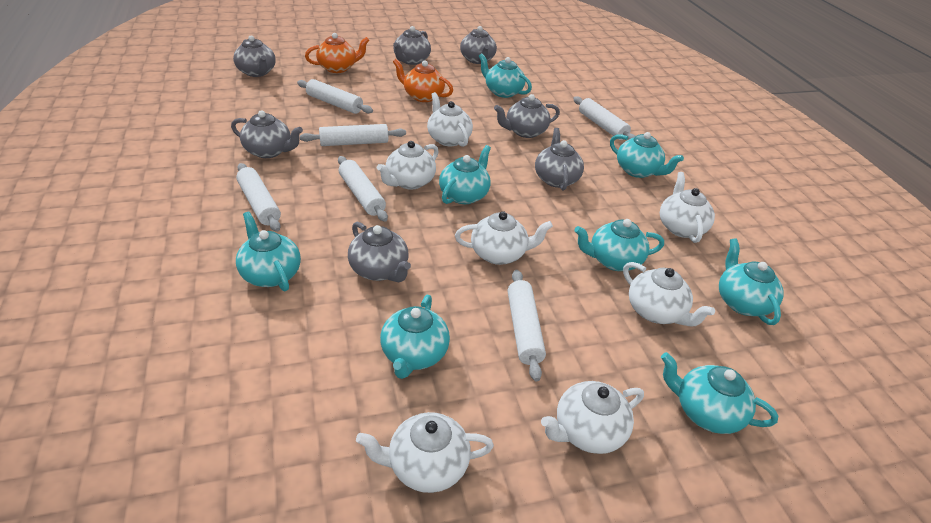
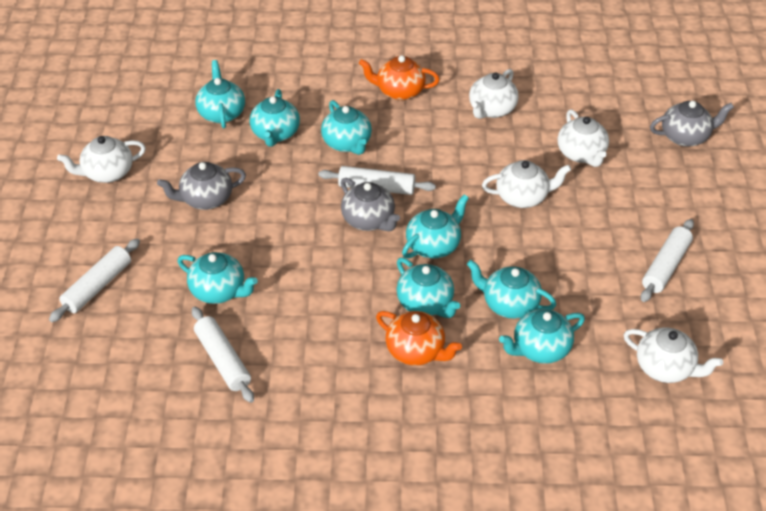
grey teapot: [231,110,303,158] [233,35,275,77] [348,222,411,282] [393,26,431,65] [460,26,497,64] [494,94,560,138] [535,128,584,190] = 7 -> [157,162,246,210] [341,178,400,231] [650,101,734,147] = 3
white rolling pin: [236,163,281,232] [297,79,373,114] [300,124,406,146] [338,156,388,222] [508,270,546,382] [573,96,635,140] = 6 -> [49,238,140,322] [192,307,254,403] [318,166,436,195] [641,219,694,302] = 4
white teapot: [356,412,494,493] [377,141,439,190] [427,92,473,147] [455,211,553,265] [541,381,644,454] [623,262,715,326] [660,172,715,243] = 7 -> [57,136,146,183] [469,69,519,119] [482,160,571,208] [558,109,609,167] [623,327,723,383] = 5

